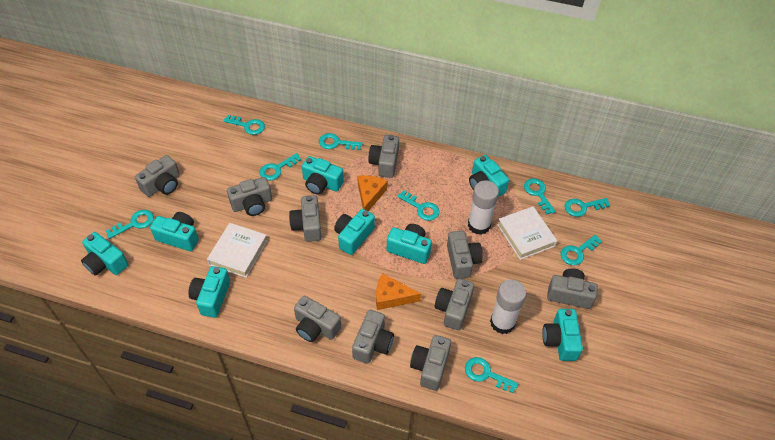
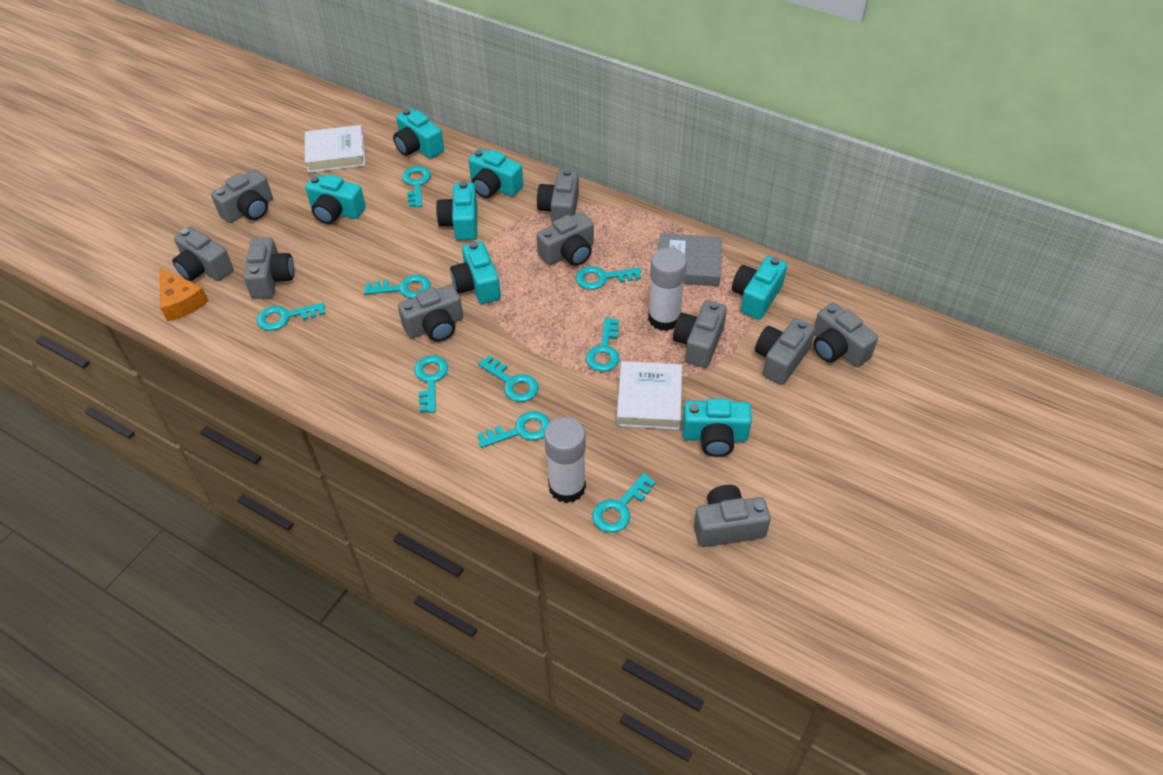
grey book: none = 0 -> [658,233,722,286] = 1
orange cheese: [358,175,387,211] [376,274,421,310] = 2 -> [160,268,208,322] = 1
turquoise camera: [81,232,128,276] [150,212,199,251] [188,266,230,318] [302,156,344,195] [334,209,375,255] [387,224,432,264] [469,155,509,197] [542,309,583,361] = 8 -> [305,174,366,224] [393,108,444,159] [436,181,477,241] [450,241,501,304] [468,149,523,198] [682,399,752,457] [732,256,787,320] = 7

